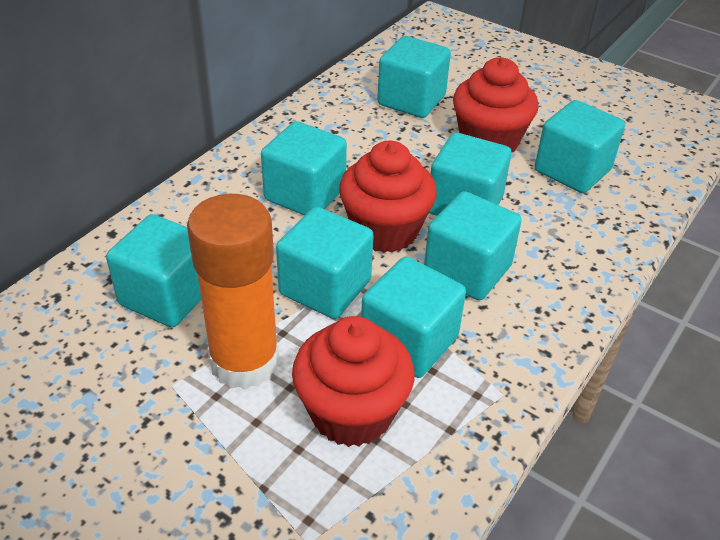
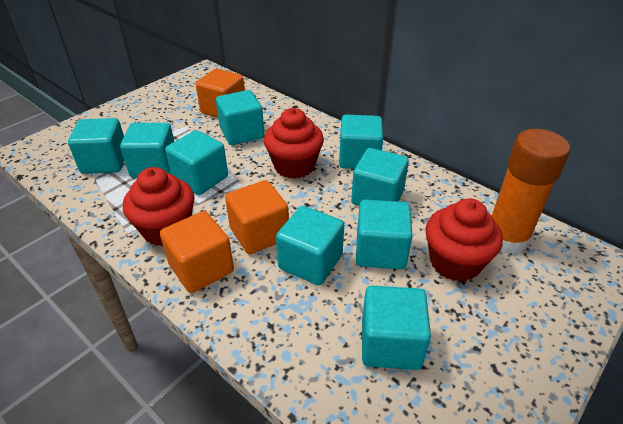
orange cube: none = 0 -> [160,211,234,293] [196,69,245,118] [225,180,289,254] = 3
turquoise cube: [106,214,201,327] [261,121,347,215] [276,207,374,319] [361,257,466,378] [377,36,451,118] [424,191,522,300] [429,132,511,216] [535,100,625,193] = 8 -> [68,118,124,174] [120,123,174,178] [165,130,228,195] [216,90,264,145] [276,206,344,285] [339,115,383,169] [351,148,409,206] [356,200,413,269] [362,286,431,370] = 9

